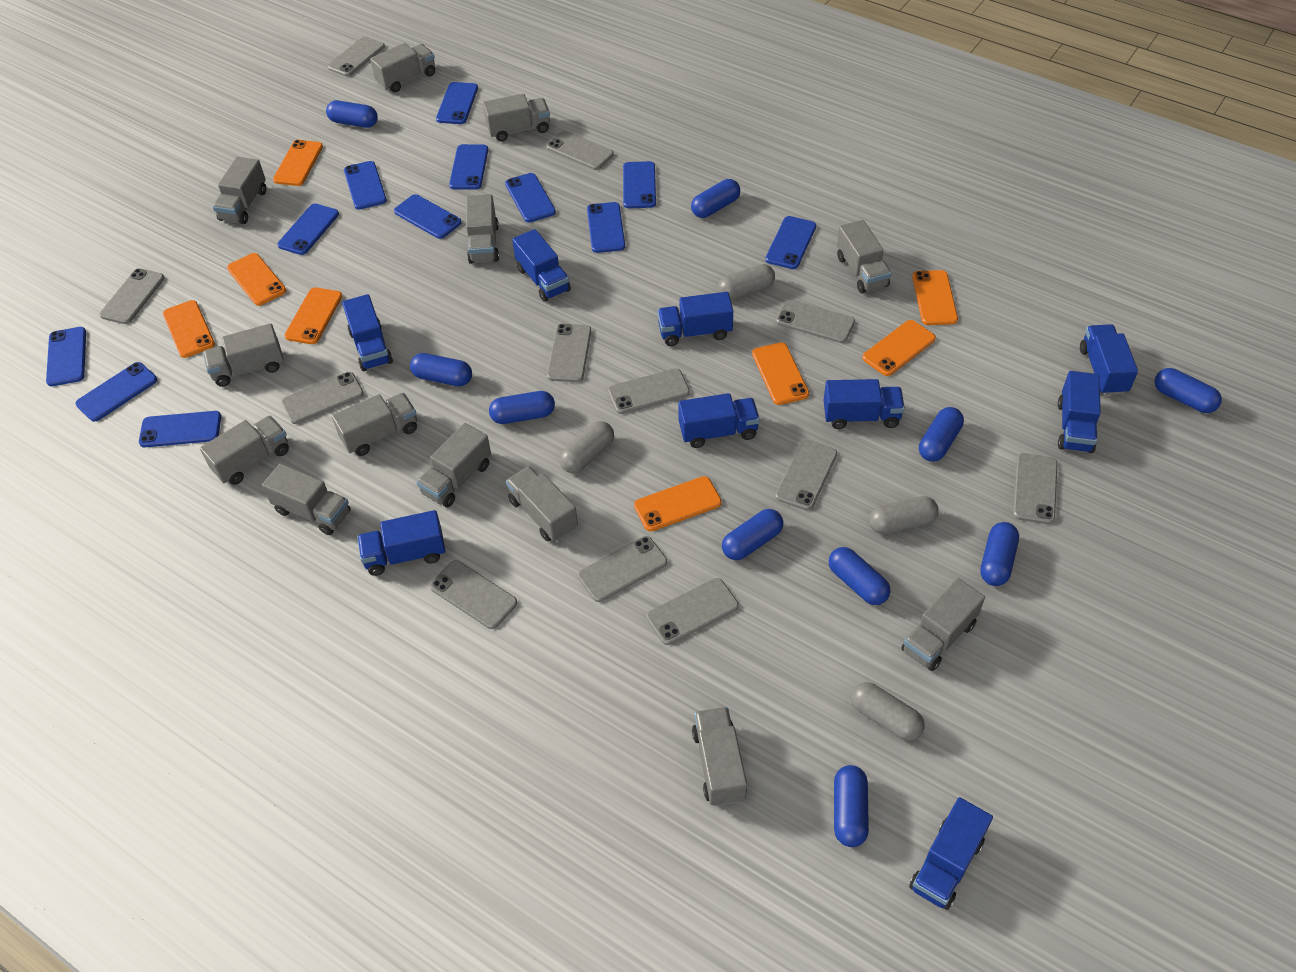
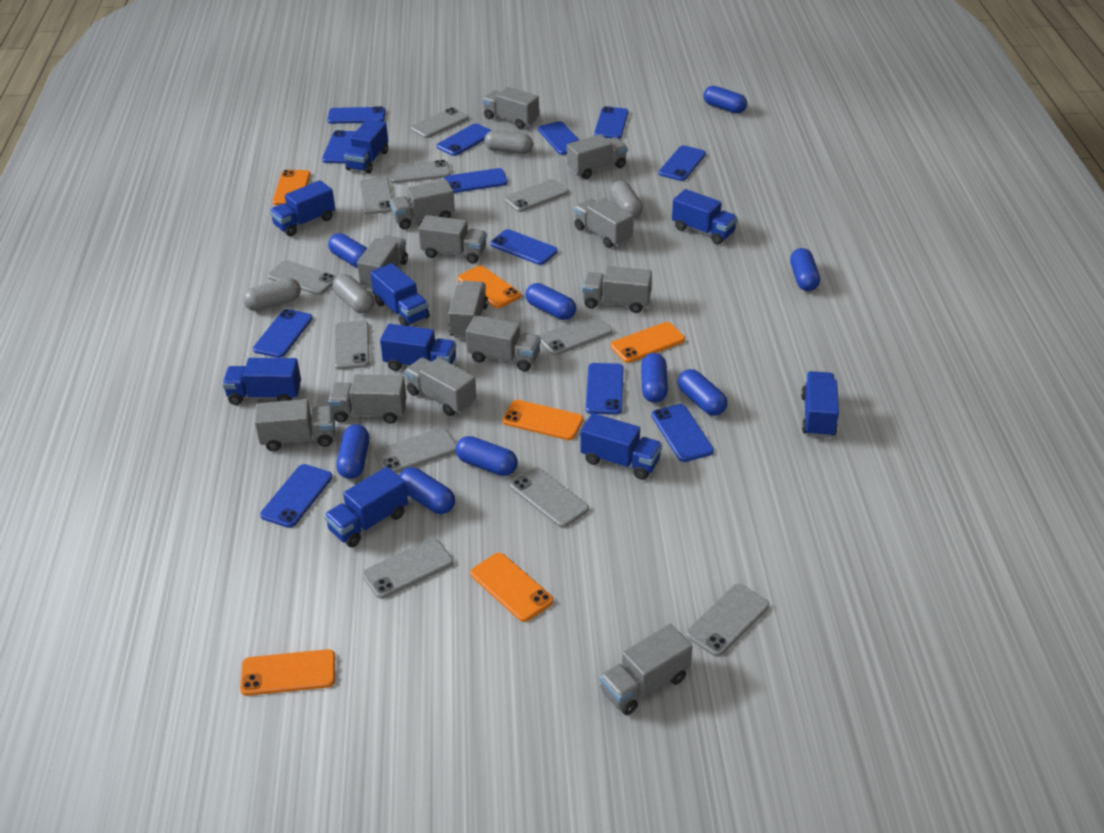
blue capsule: [326,100,378,128] [410,353,472,386] [489,391,555,424] [691,179,740,218] [722,509,783,560] [829,547,890,605] [834,765,869,847] [919,407,964,462] [980,522,1019,586] [1155,368,1222,413] = 10 -> [328,233,367,268] [336,424,369,479] [399,467,455,514] [455,436,518,476] [525,283,576,320] [641,353,668,403] [678,369,727,416] [703,86,747,114] [790,248,820,291] = 9
grey phone: [100,268,165,324] [281,372,364,424] [327,36,385,77] [430,560,517,629] [546,131,614,170] [547,324,591,382] [578,536,667,602] [608,369,690,414] [646,578,739,645] [775,440,837,510] [776,299,855,343] [1013,453,1058,524] = 12 -> [267,260,336,295] [334,321,370,369] [359,177,392,215] [362,538,453,599] [374,428,456,473] [388,160,451,183] [410,108,468,138] [504,179,568,212] [510,467,589,528] [539,314,612,356] [686,584,769,657] = 11
orange phone: [163,300,215,358] [227,253,286,306] [273,140,323,186] [284,287,342,344] [634,476,722,531] [752,342,809,405] [862,320,936,376] [912,270,958,325] = 8 -> [240,649,335,696] [272,170,311,205] [458,265,521,308] [470,553,553,622] [502,400,583,440] [610,322,685,363] = 6

